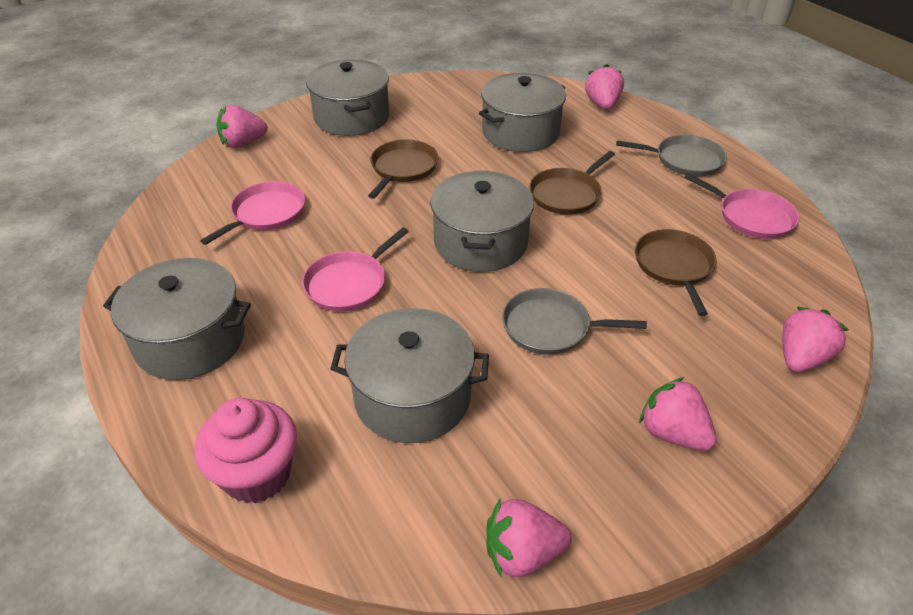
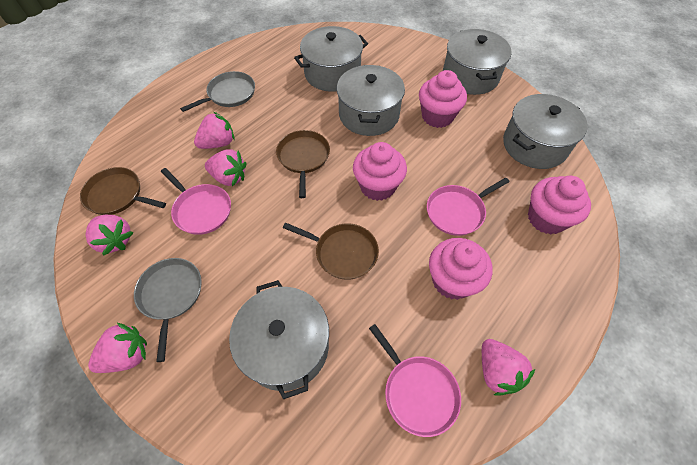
pink cupcake: [194,398,297,503] = 1 -> [353,142,407,201] [419,70,467,128] [429,238,493,300] [528,176,591,234] = 4

